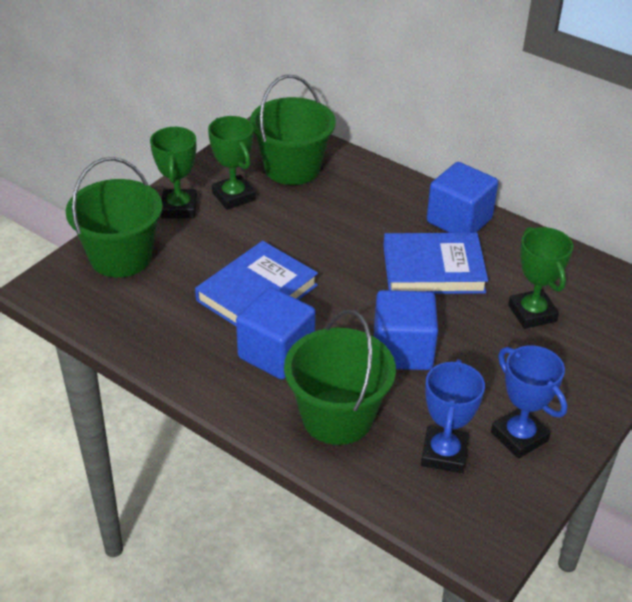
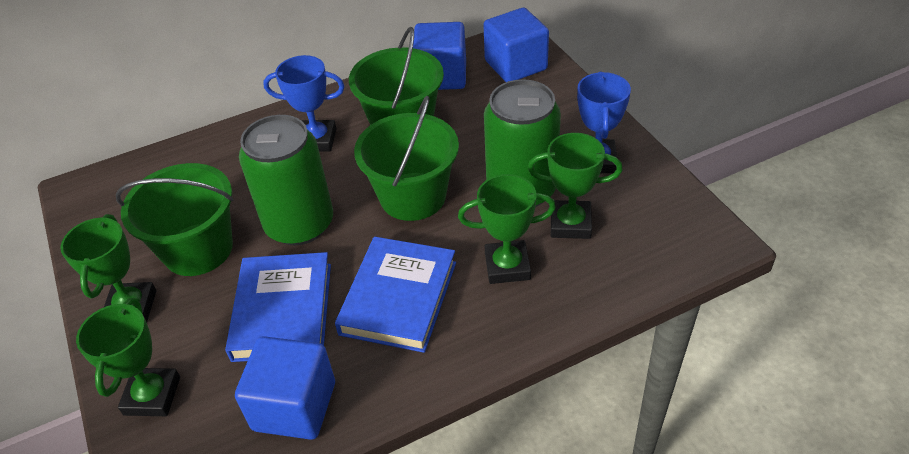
green can: none = 0 -> [239,115,333,245] [484,79,561,207] = 2
green trophy: [150,126,197,218] [208,116,256,210] [508,227,573,329] = 3 -> [61,214,156,322] [76,298,180,416] [458,174,556,284] [528,133,623,239] = 4

